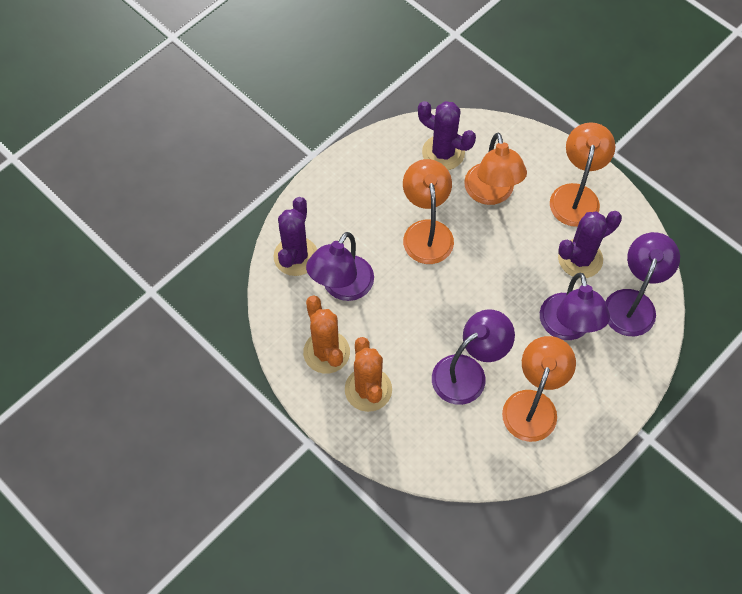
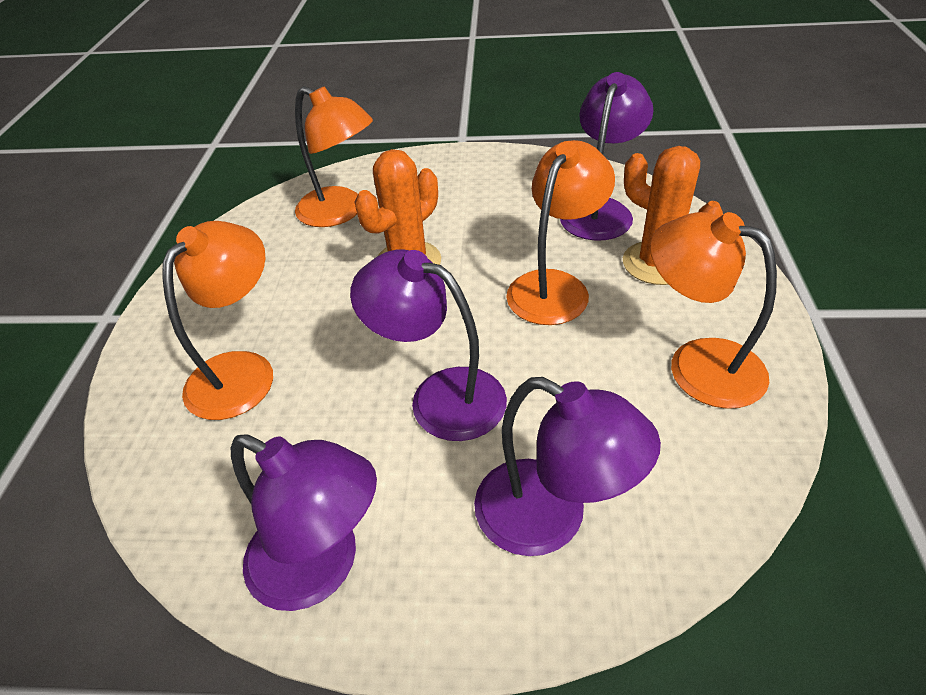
purple cactus: [274,197,317,276] [418,101,476,170] [558,211,622,278] = 3 -> none = 0

